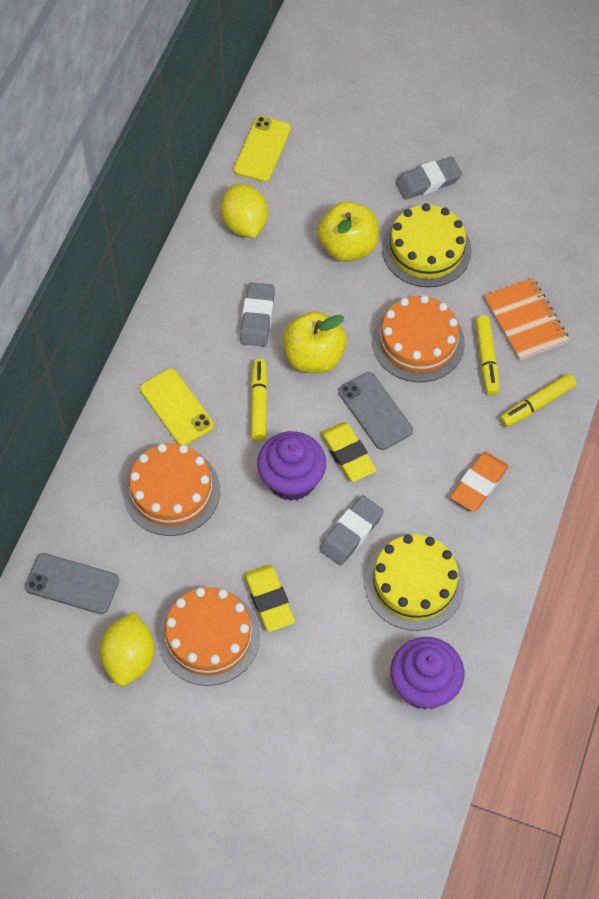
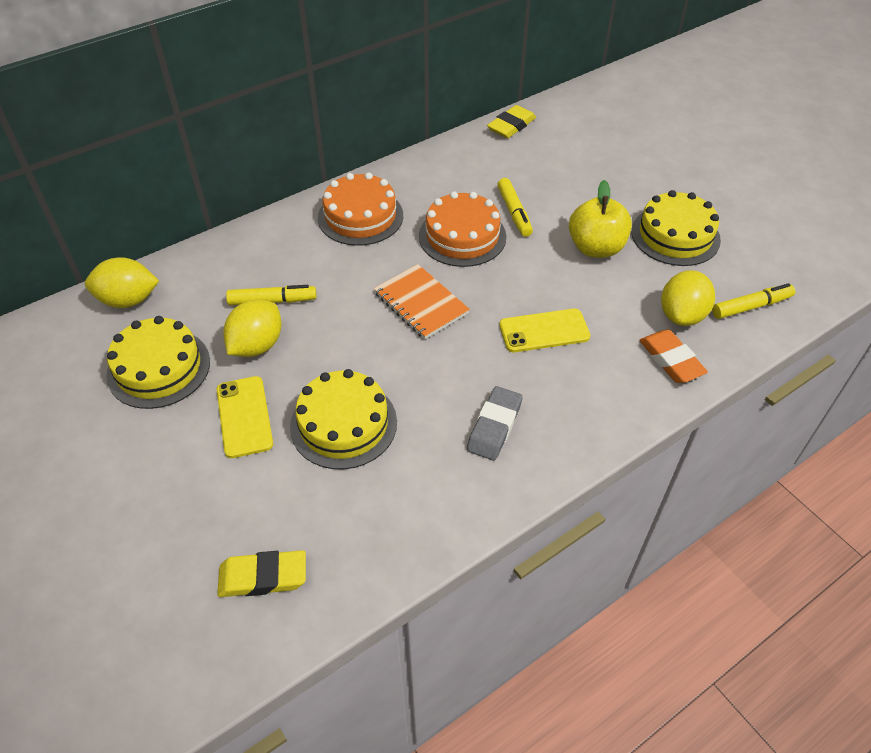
grey eraser: [240,282,275,347] [320,495,384,566] [395,157,462,200] = 3 -> [467,386,523,461] = 1
grey phone: [25,553,119,614] [338,372,413,450] = 2 -> none = 0
orange cake: [123,443,220,536] [158,587,260,686] [372,295,465,382] = 3 -> [318,172,403,246] [419,191,507,267] = 2
purple cupcake: [257,431,326,501] [390,637,464,709] = 2 -> none = 0
yellow apple: [283,311,347,373] [317,201,378,262] = 2 -> [569,180,632,258] = 1
yellow cake: [365,534,465,631] [382,203,472,287] = 2 -> [106,316,210,409] [290,369,397,469] [631,190,721,266] = 3
yellow lemon: [99,611,155,686] [221,183,268,238] = 2 -> [85,257,159,308] [223,300,281,357] [661,270,715,326] = 3

